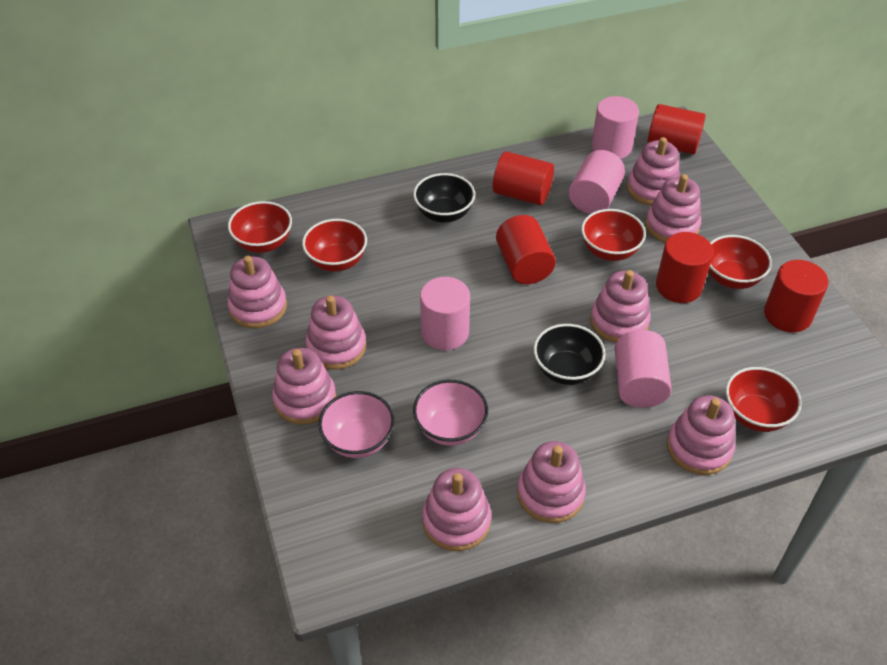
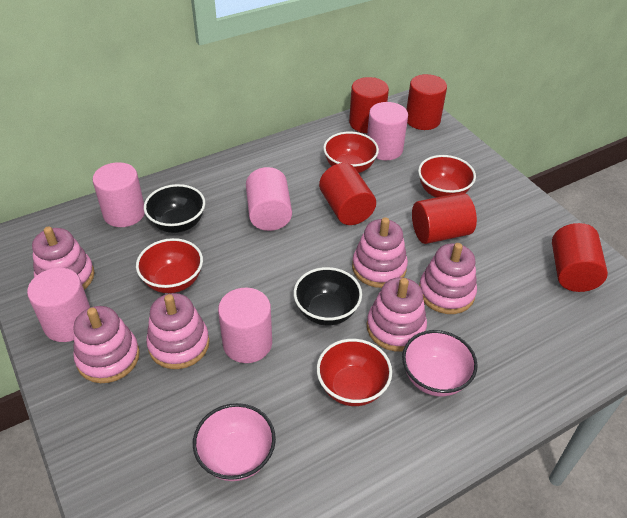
pink cylinder: [420,277,470,350] [569,150,625,214] [592,96,639,159] [615,330,672,408] = 4 -> [27,268,90,342] [93,162,145,227] [218,288,272,363] [246,167,292,231] [367,102,408,160] = 5
pink stacking toy: [227,256,287,329] [272,348,336,425] [305,295,366,370] [422,468,491,551] [517,441,586,523] [590,270,651,343] [627,137,680,206] [645,174,701,243] [667,395,735,475] = 9 -> [32,227,94,290] [73,306,140,383] [146,293,210,369] [352,217,408,288] [367,277,427,351] [419,243,477,314] = 6
red bowl: [228,201,292,253] [302,219,367,272] [581,209,646,261] [708,235,772,289] [726,367,802,432] = 5 -> [136,238,203,293] [317,339,392,406] [323,132,379,173] [418,155,476,197] = 4

